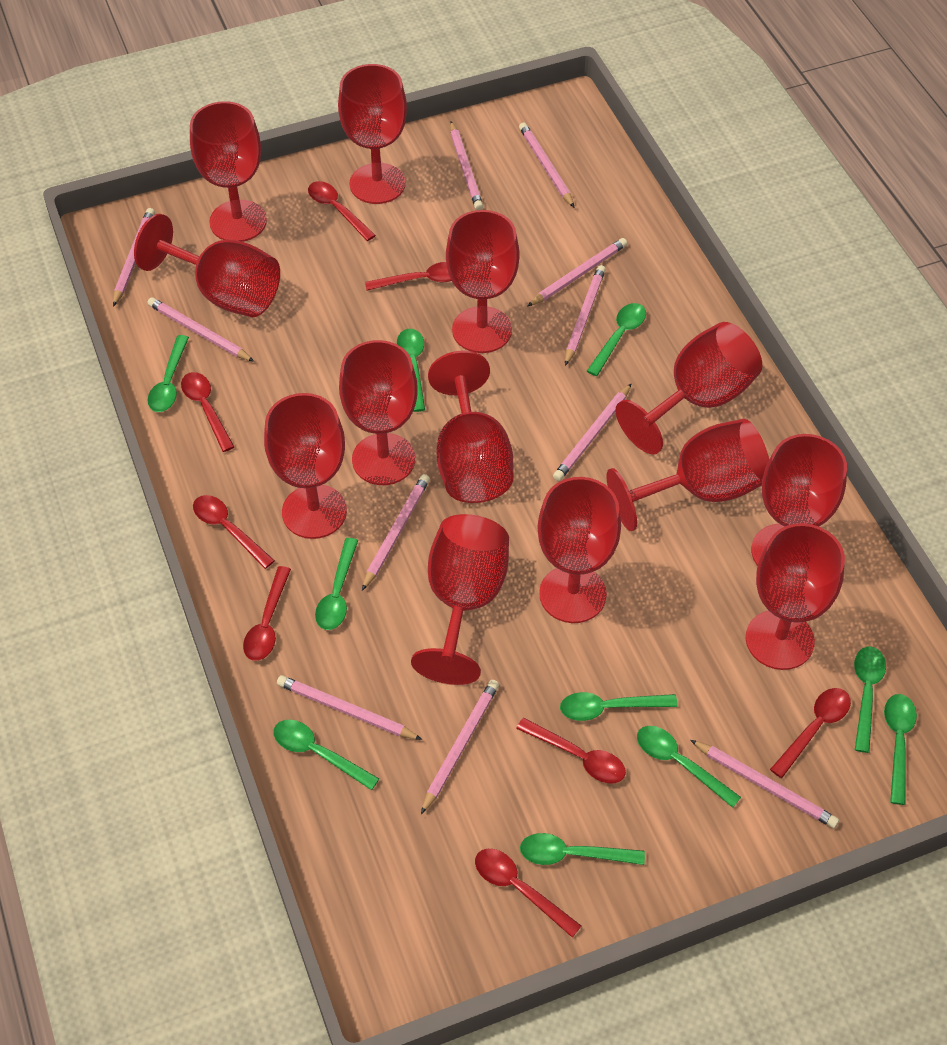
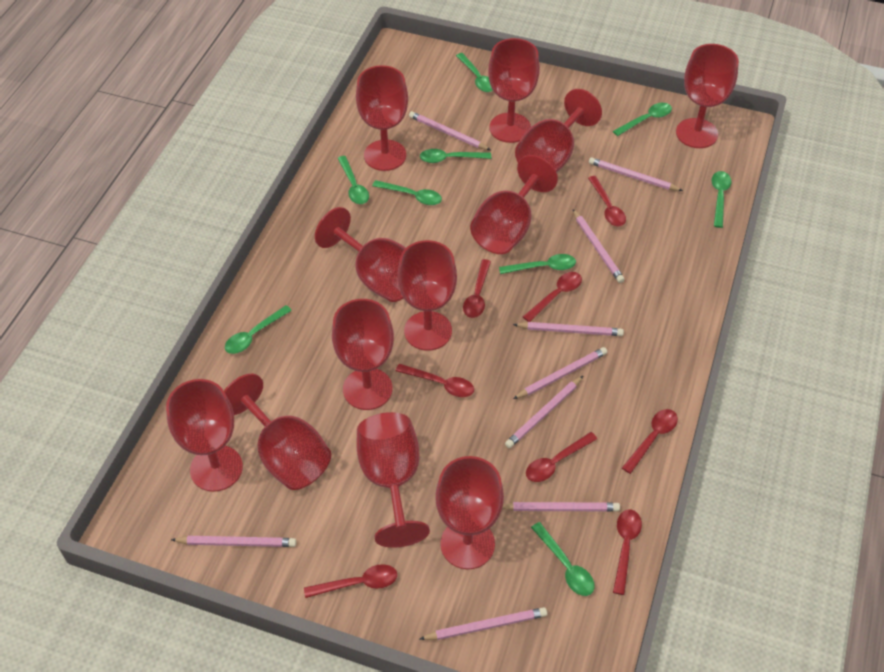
green spoon: [148,335,189,412] [273,720,379,790] [315,538,358,630] [397,329,425,412] [520,833,645,865] [560,692,678,721] [587,303,646,376] [637,726,741,808] [854,647,886,753] [884,694,917,805] = 10 -> [225,305,292,354] [338,156,369,204] [372,180,442,205] [420,149,491,163] [456,53,493,92] [499,254,576,274] [531,522,595,596] [613,103,672,136] [711,171,732,228] = 9
pink pencil: [113,208,155,307] [147,297,254,362] [277,675,422,740] [362,474,430,591] [421,680,499,814] [450,121,483,210] [519,123,574,207] [527,238,627,307] [553,383,632,481] [565,265,606,366] [690,740,839,828] = 11 -> [171,536,296,547] [409,111,490,150] [420,607,547,640] [502,502,620,511] [505,376,583,448] [513,322,624,336] [513,347,607,399] [573,209,625,283] [589,157,683,191] = 9
red goblet: [134,214,280,317] [190,101,267,242] [264,393,347,539] [338,64,407,204] [339,340,418,485] [411,514,509,685] [428,351,514,503] [446,210,520,353] [537,477,621,623] [607,419,769,531] [616,322,762,455] [746,523,845,670] [751,434,847,566] = 13 -> [166,379,243,492] [224,374,331,490] [315,207,406,302] [332,299,394,410] [356,65,408,171] [357,412,430,548] [398,240,457,351] [435,456,504,569] [470,155,558,254] [488,38,540,143] [515,89,602,172] [676,44,739,148] = 12

